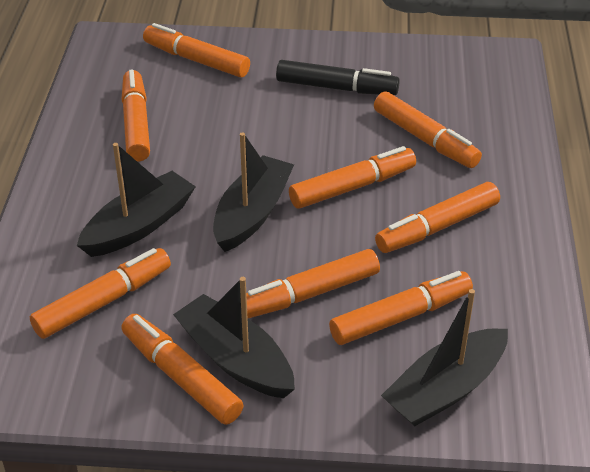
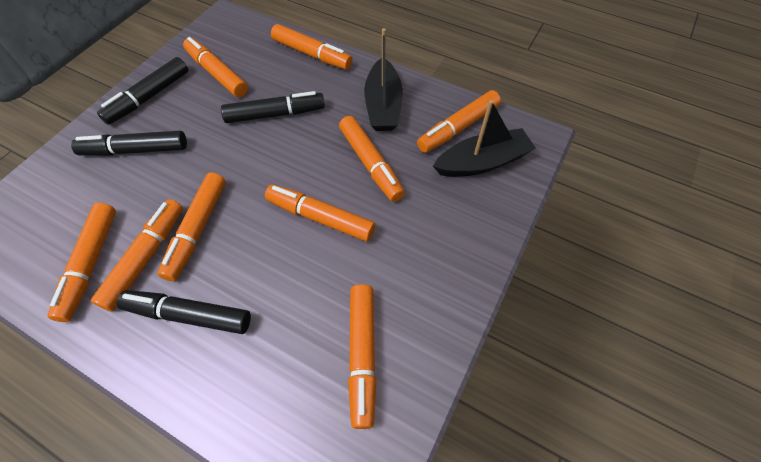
black boat: [77,143,196,257] [173,277,295,398] [213,132,294,252] [381,289,508,426] = 4 -> [364,28,403,131] [433,100,535,177] = 2
black marker: [276,60,400,95] = 1 -> [71,131,187,156] [97,57,188,125] [116,290,251,334] [221,91,325,123] = 4

